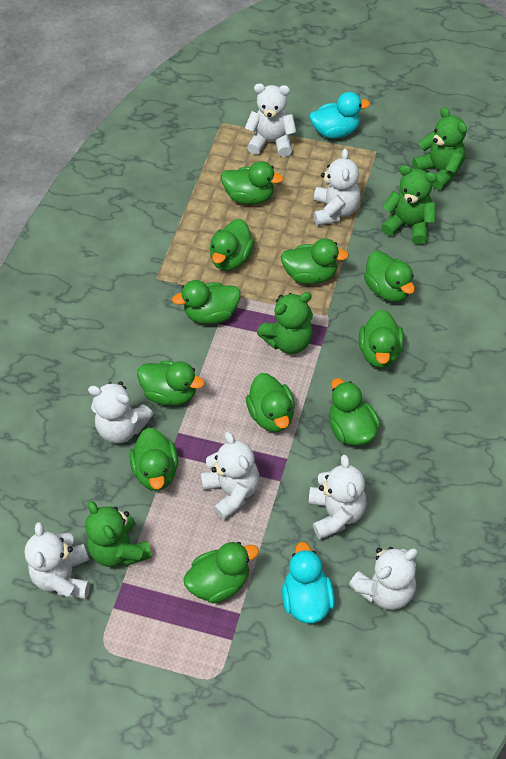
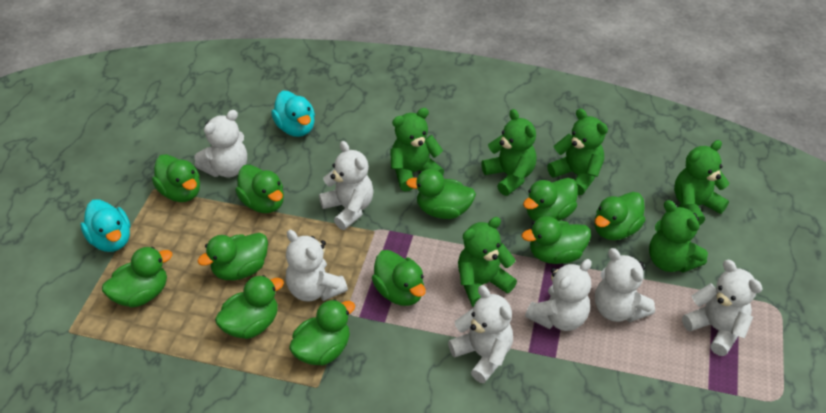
green teddy bear: [85,501,152,567] [257,292,313,354] [381,165,437,245] [412,107,467,190] = 4 -> [390,108,444,191] [458,217,517,307] [481,109,537,196] [547,108,608,195] [649,200,708,273] [674,140,730,225] = 6

